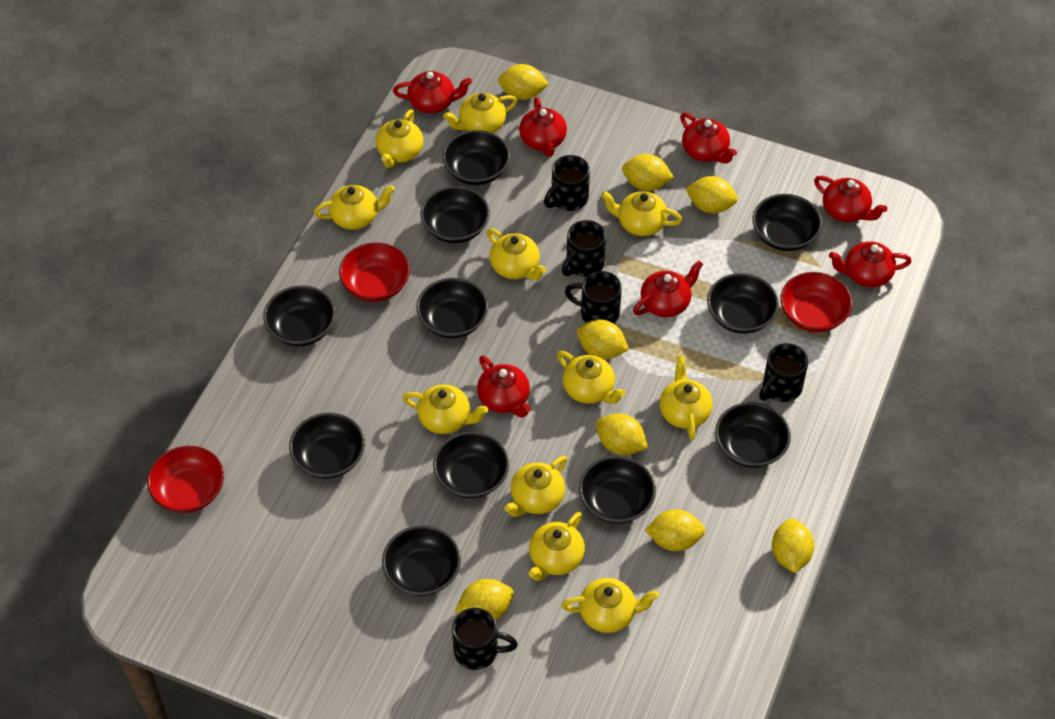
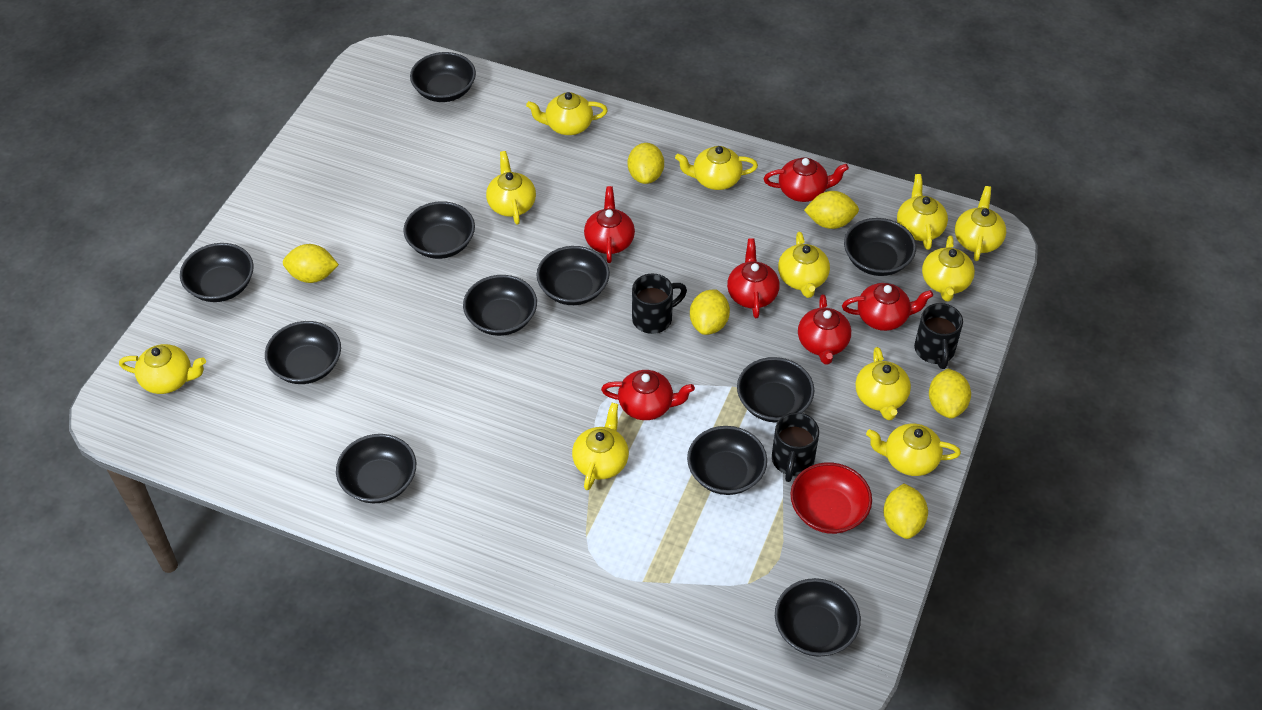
black mug: [452,608,518,670] [544,155,590,211] [562,220,606,277] [565,271,622,324] [759,343,808,402] = 5 -> [632,273,687,334] [772,412,819,482] [914,303,963,369] = 3
red bowl: [147,446,224,513] [339,243,410,302] [780,272,852,332] = 3 -> [791,462,872,534] = 1
red teapot: [393,71,472,113] [477,355,531,418] [519,97,567,157] [633,261,703,317] [680,113,737,164] [814,176,888,222] [829,241,912,287] = 7 -> [584,186,635,263] [601,370,695,420] [727,238,779,318] [764,157,849,202] [798,294,851,365] [842,283,933,331] = 6
yellow lemon: [455,579,514,620] [498,64,549,100] [577,320,629,359] [596,413,648,455] [622,154,674,191] [645,509,706,551] [686,176,738,213] [772,519,814,573] = 8 -> [283,244,339,283] [628,143,664,184] [690,289,730,335] [804,191,859,229] [883,484,928,539] [929,369,971,419] = 6

